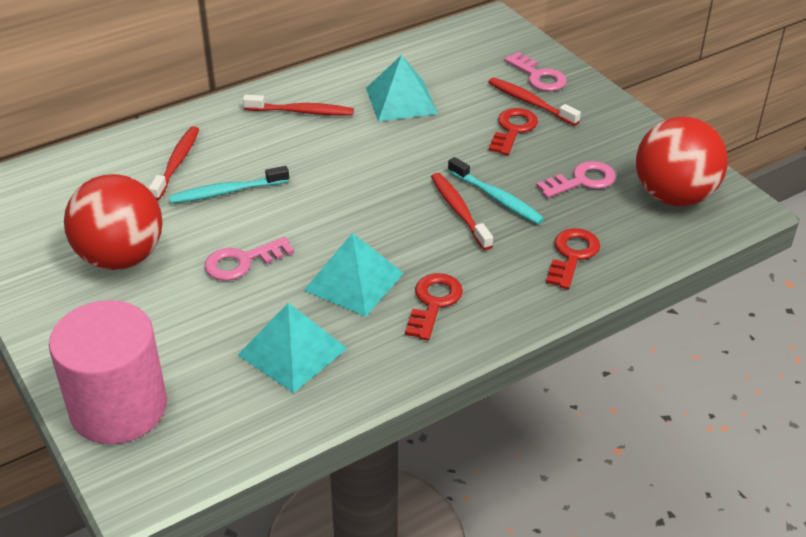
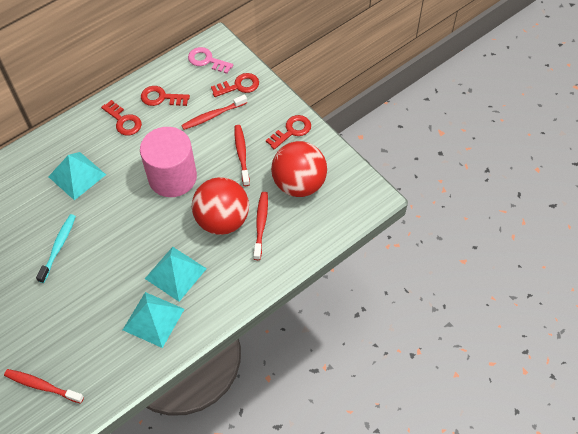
pink key: [204,237,294,281] [504,52,567,91] [536,161,616,198] = 3 -> [188,47,233,74] = 1
red key: [405,273,463,340] [489,108,538,155] [546,228,600,289] = 3 -> [101,100,142,135] [141,86,190,106] [211,73,259,97] [266,115,311,150] = 4
turquoise toothbrush: [169,166,289,204] [448,157,544,224] = 2 -> [36,214,76,283] = 1

